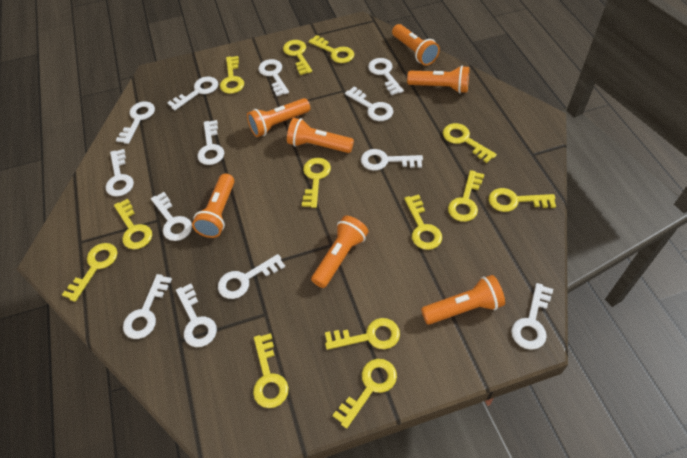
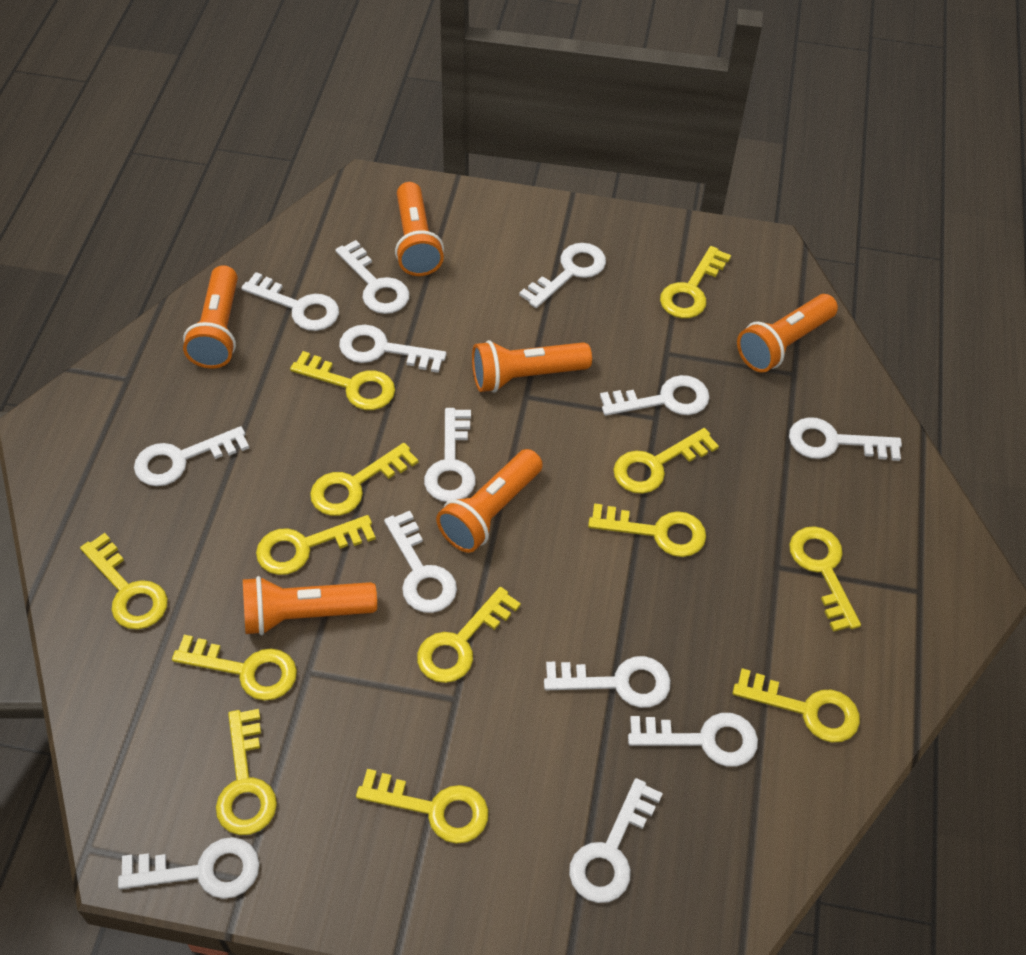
orange flashlight: [192,174,235,238] [247,98,310,137] [287,118,354,153] [311,216,368,288] [392,24,440,66] [407,65,469,93] [421,275,505,325] = 7 -> [183,265,238,369] [243,576,377,635] [395,182,444,276] [436,449,543,553] [472,340,592,393] [737,294,838,373] = 6

